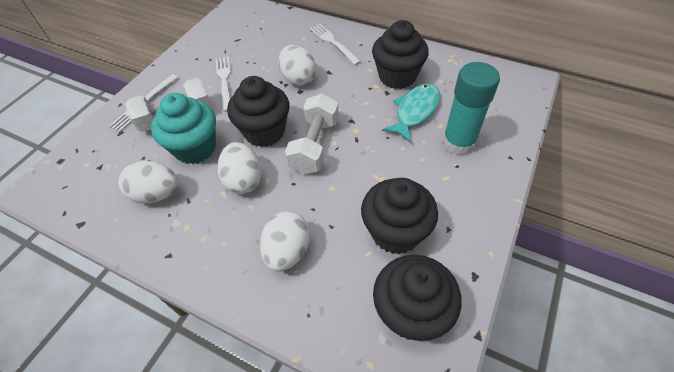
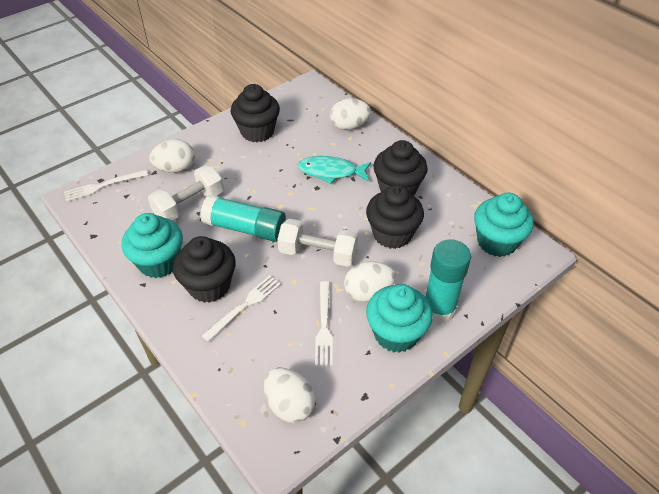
turquoise cupcake: [151,93,216,164] = 1 -> [122,213,183,278] [366,284,433,353] [474,193,534,257] = 3
turquoise glue stick: [442,62,500,155] = 1 -> [200,195,286,242] [426,239,471,323] = 2

